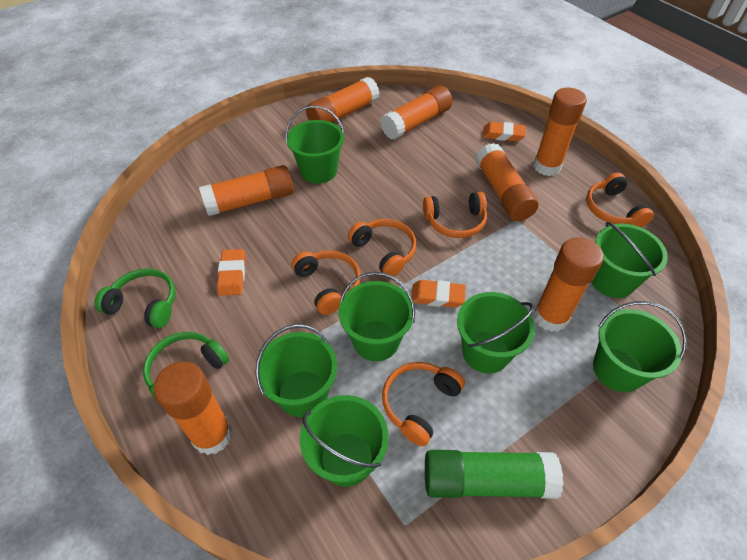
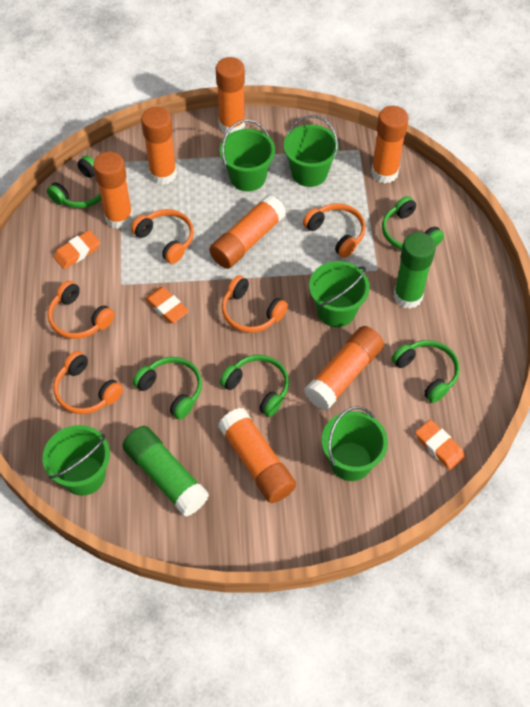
green bucket: [255,324,337,417] [285,106,345,184] [300,395,389,487] [339,272,415,361] [457,292,535,373] [591,222,668,298] [593,301,687,392] = 7 -> [43,425,110,496] [220,120,275,191] [284,115,339,187] [309,261,370,327] [322,406,388,481] = 5
green glue stick: [425,450,563,499] = 1 -> [122,426,209,517] [394,232,436,309] = 2
green headphones: [95,268,176,328] [143,332,229,399] = 2 -> [47,156,102,208] [133,357,202,420] [220,355,289,417] [382,196,444,250] [392,340,460,403] = 5

